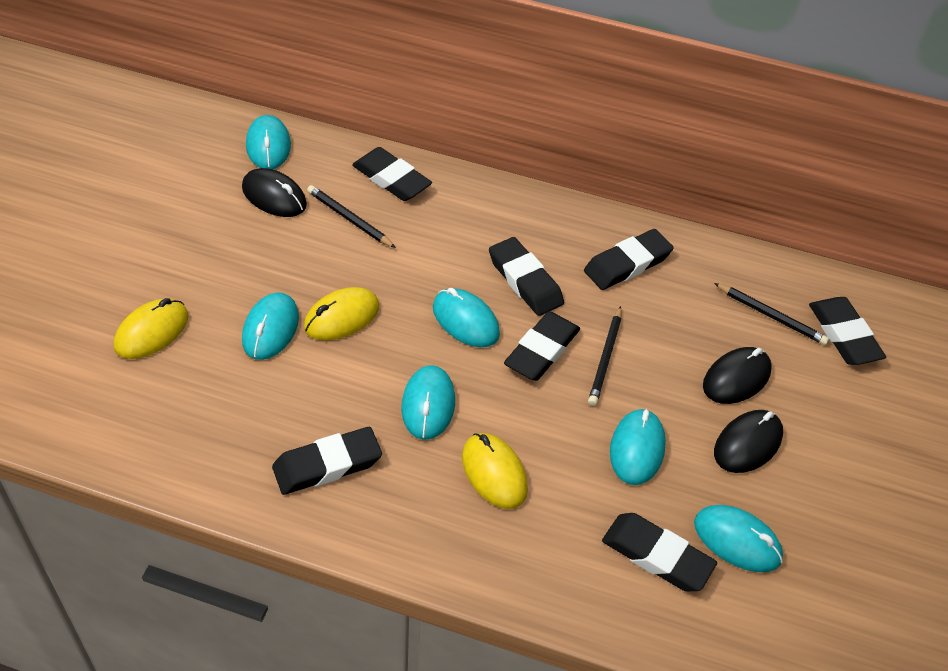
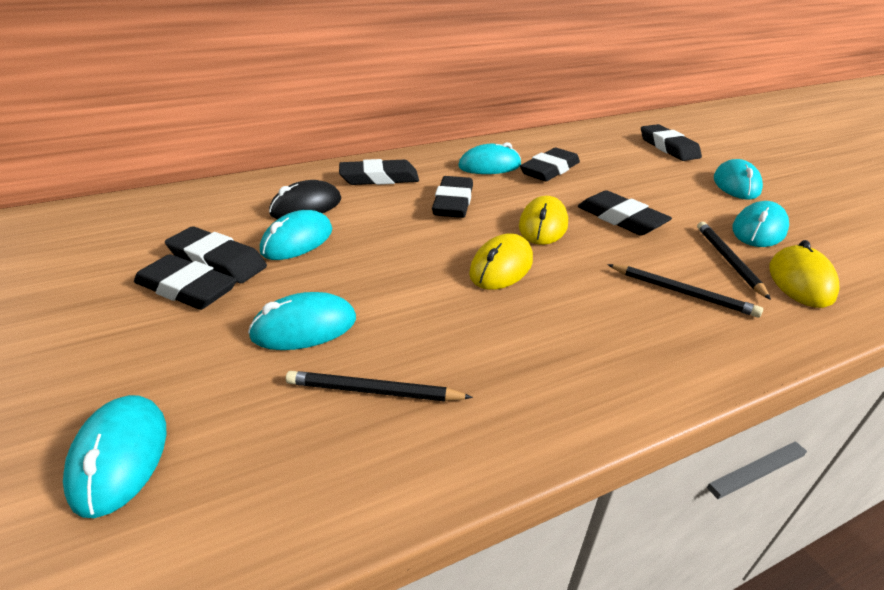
black mouse: [242,168,307,217] [703,347,772,404] [714,410,783,473] = 3 -> [269,180,341,219] = 1

